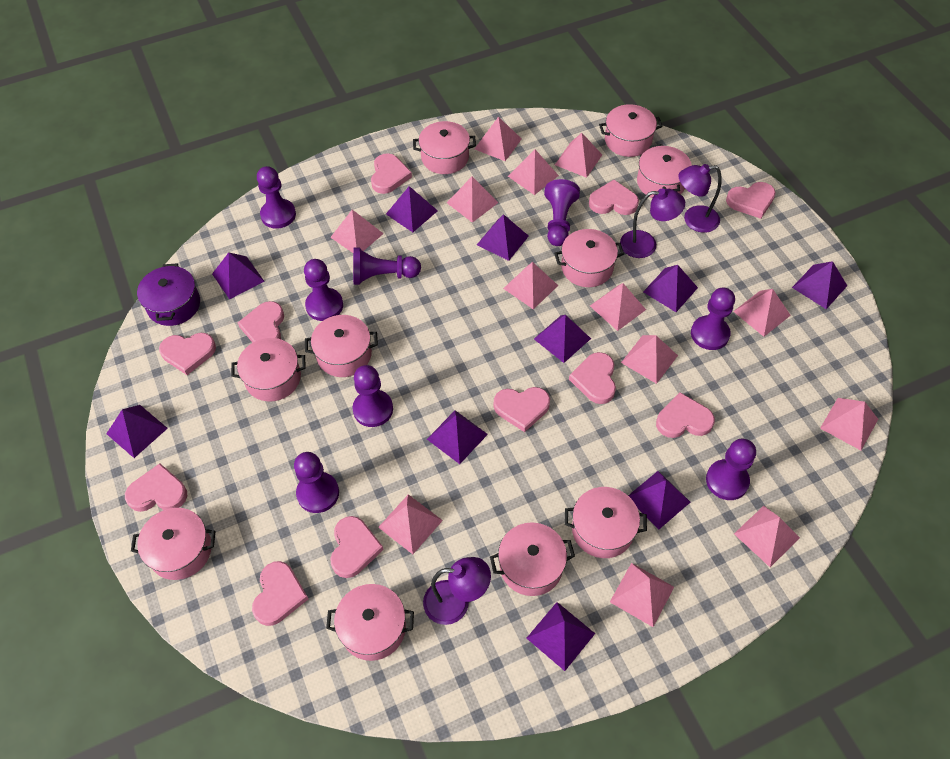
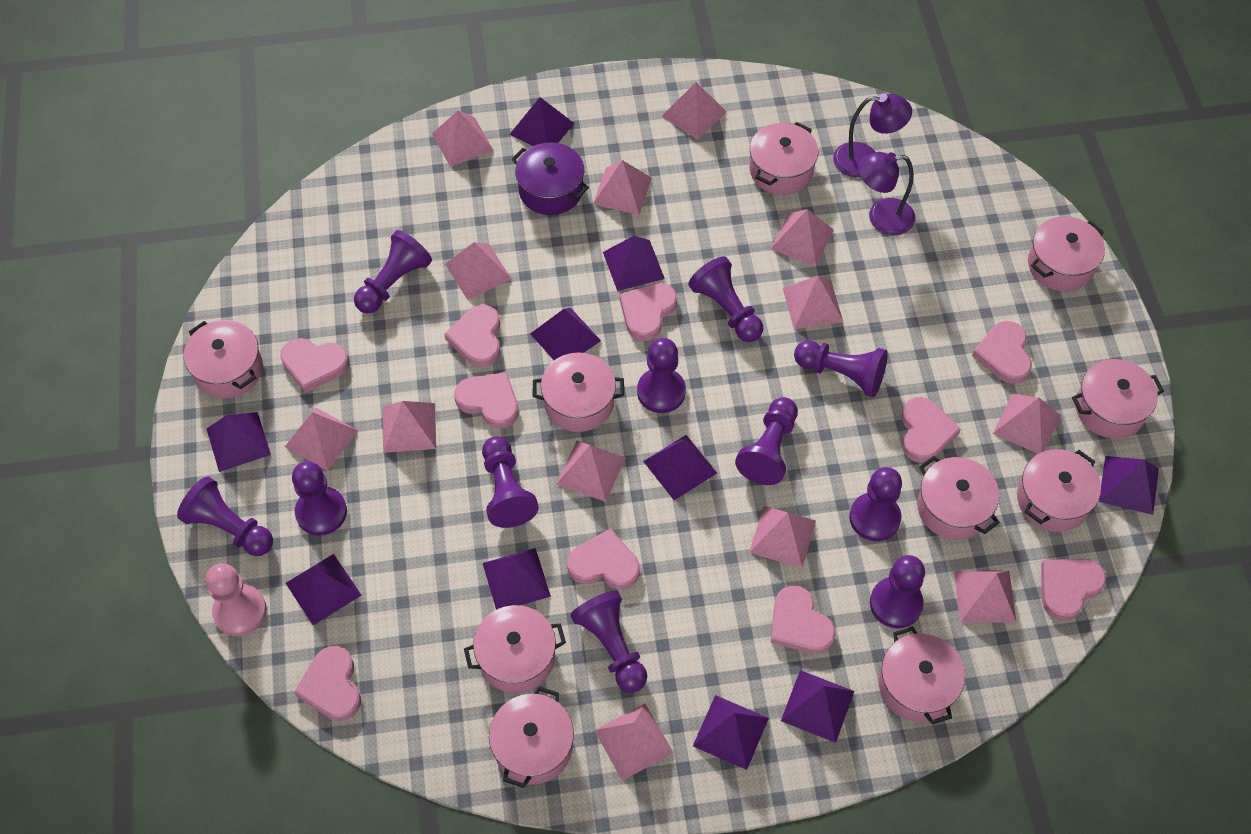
pink heart: [125,463,187,512] [159,333,216,375] [238,301,284,343] [252,561,308,626] [330,516,384,578] [371,153,412,194] [494,387,550,432] [569,352,616,404] [589,180,639,215] [656,392,715,438] [726,182,776,219] = 11 -> [280,338,349,393] [294,646,361,721] [444,305,500,367] [454,372,519,429] [567,529,640,590] [620,283,677,341] [771,586,835,654] [901,397,961,463] [972,321,1032,384] [1041,558,1106,621] = 10
pink pawn: none = 0 -> [205,563,267,636] = 1
purple lamp: [423,557,491,625] [620,189,685,258] [679,164,722,233] = 3 -> [833,94,912,177] [858,152,915,235] = 2
purple pawn: [257,166,296,229] [294,452,339,513] [304,259,343,321] [353,247,421,285] [353,365,393,427] [544,179,580,246] [691,288,735,350] [706,439,756,500] = 8 -> [177,477,273,556] [292,461,347,536] [354,230,432,314] [482,436,539,528] [571,590,647,693] [637,338,686,413] [688,256,763,342] [735,397,798,485] [794,340,888,397] [849,467,902,541] [870,555,925,628] = 11

